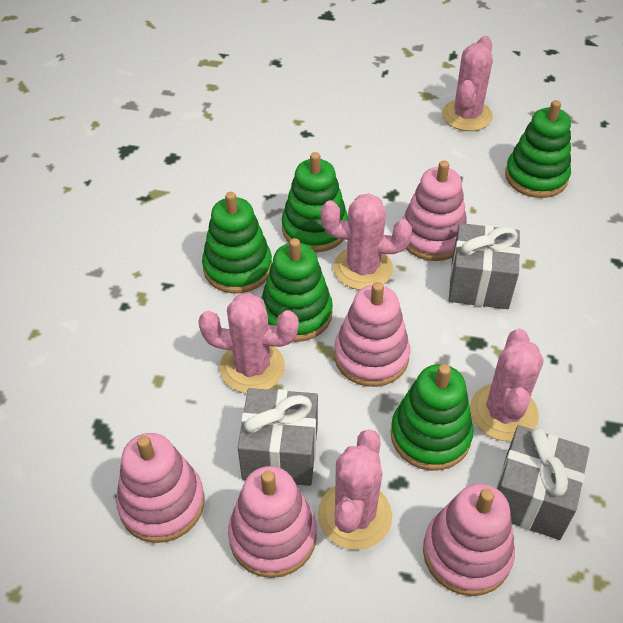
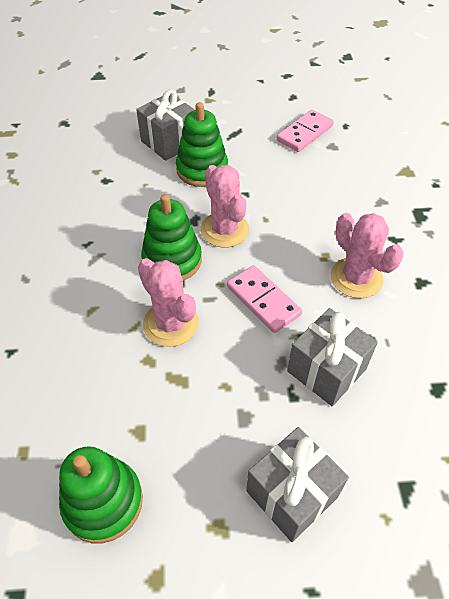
green stacking toy: [202,192,272,293] [261,238,333,342] [282,152,348,252] [390,364,474,471] [505,100,571,198] = 5 -> [59,446,143,543] [141,194,202,281] [176,102,228,187] = 3
pink cactus: [198,293,299,394] [318,429,392,550] [321,193,412,290] [442,36,493,131] [470,329,543,441] = 5 -> [138,258,199,347] [200,165,249,248] [330,213,404,298] = 3
pink domino: none = 0 -> [227,265,302,333] [276,110,334,152] = 2
pink stacking toy: [116,433,204,543] [228,466,317,578] [334,282,410,387] [402,160,467,261] [423,483,515,596] = 5 -> none = 0

